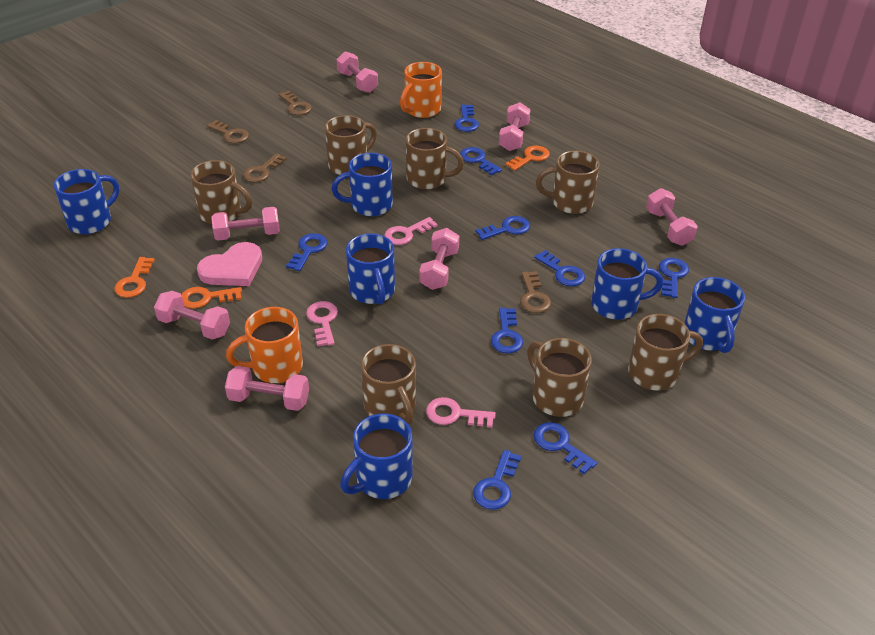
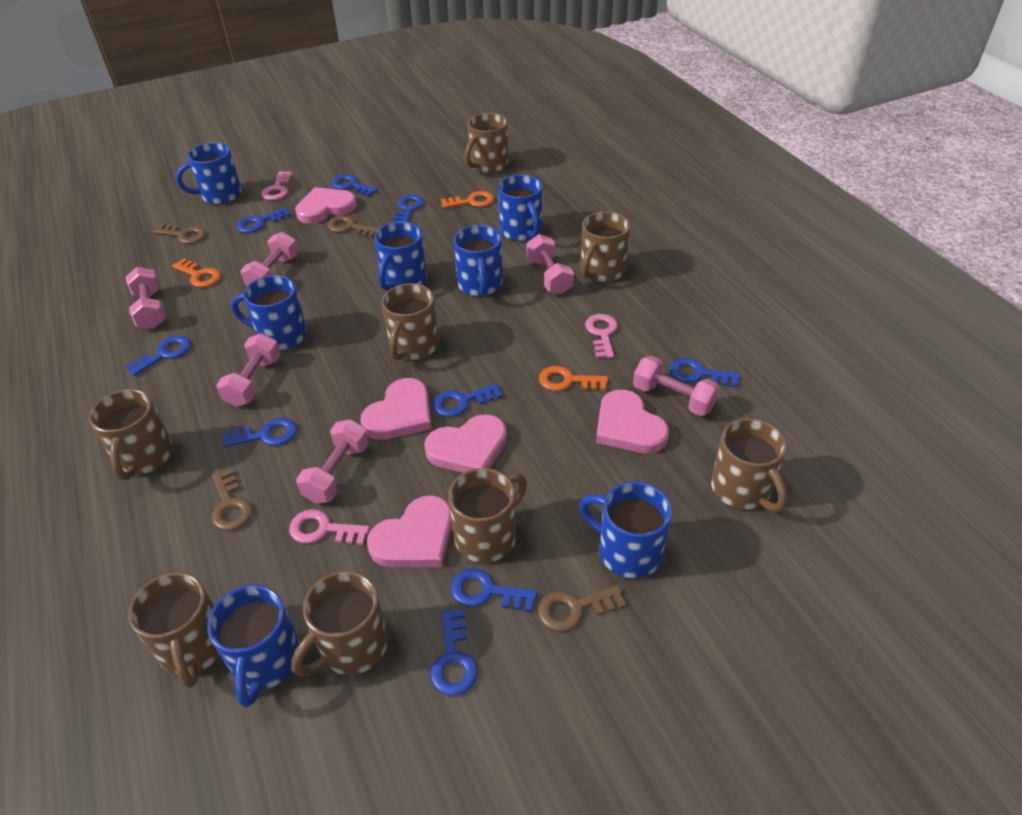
blue mug: [54,169,119,234] [331,153,393,216] [340,413,413,499] [346,234,395,304] [591,248,663,320] [684,277,745,353] = 6 -> [176,142,242,205] [207,585,300,707] [231,275,307,350] [374,222,427,291] [453,225,503,296] [498,175,543,241] [579,482,672,578] = 7
brown mug: [190,160,252,224] [325,115,377,175] [361,344,416,425] [405,128,464,189] [527,338,592,417] [536,151,600,214] [628,314,703,391] = 7 -> [89,389,173,480] [128,572,220,688] [291,571,388,676] [382,283,439,361] [448,468,527,563] [465,113,508,173] [581,212,630,282] [711,418,788,512] = 8
orange mug: [226,307,303,383] [400,62,442,118] = 2 -> none = 0
pink dumbbell: [154,291,230,340] [211,207,280,240] [225,366,309,411] [336,52,378,93] [420,228,459,290] [499,102,531,151] [646,188,698,246] = 7 -> [126,267,165,329] [216,333,281,407] [240,232,298,286] [296,419,369,504] [527,234,574,295] [633,356,720,416] = 6
pink heart: [197,242,262,286] = 1 -> [295,187,357,224] [360,378,431,440] [367,495,452,567] [424,414,507,473] [596,390,669,453] = 5

